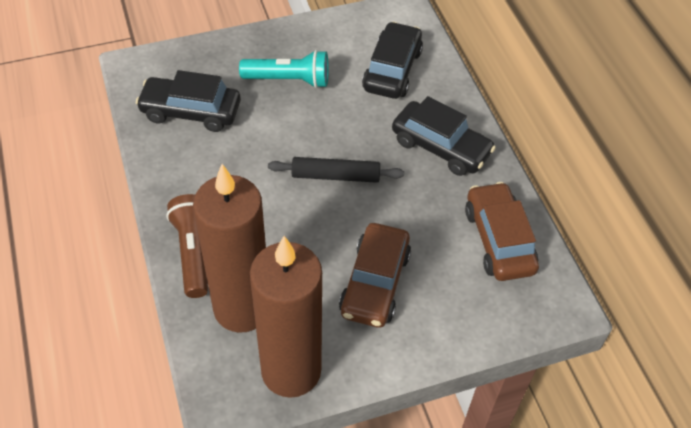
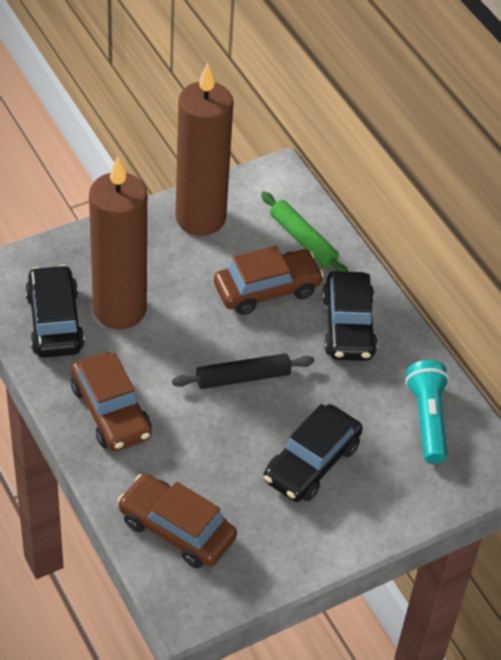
brown car: [339,223,411,328] [465,182,539,281] = 2 -> [71,352,152,451] [117,474,237,568] [214,246,324,315] = 3
brown flashlight: [166,194,208,298] = 1 -> none = 0
green rolling pin: none = 0 -> [261,191,348,272] = 1

